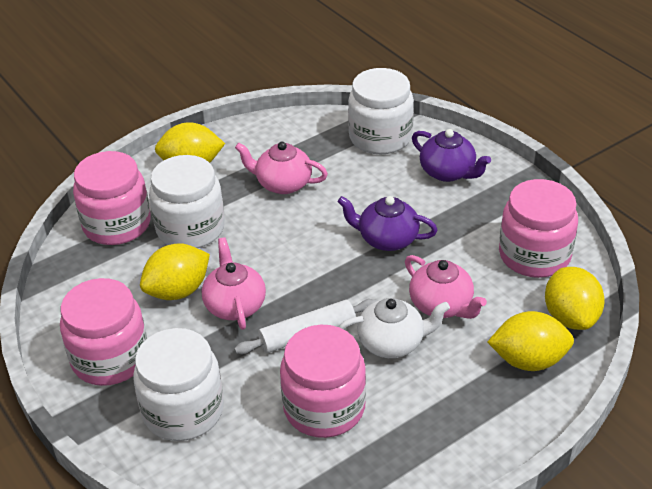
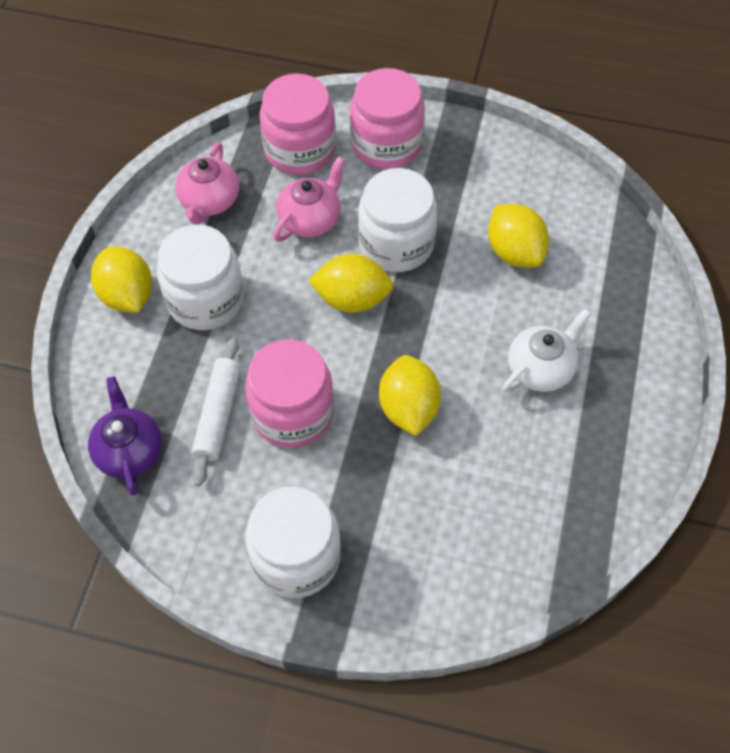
pink jar: [60,278,147,386] [73,151,151,245] [280,325,366,438] [499,179,578,278] = 4 -> [245,339,334,448] [260,73,336,175] [350,68,425,169] = 3
pink teapot: [202,237,266,330] [235,142,328,194] [405,255,487,319] = 3 -> [175,142,239,225] [273,156,345,242] = 2
purple teapot: [337,196,437,251] [412,129,491,182] = 2 -> [88,376,162,496] = 1

